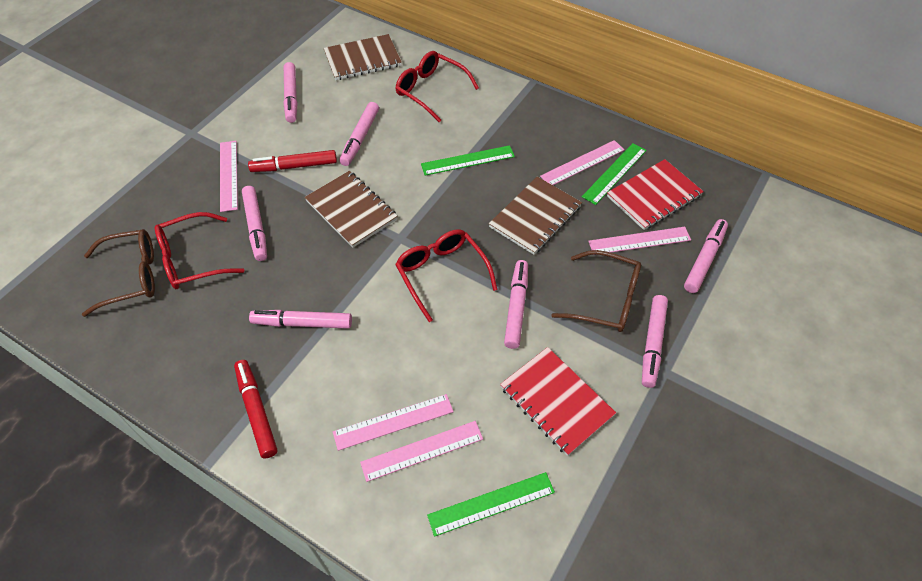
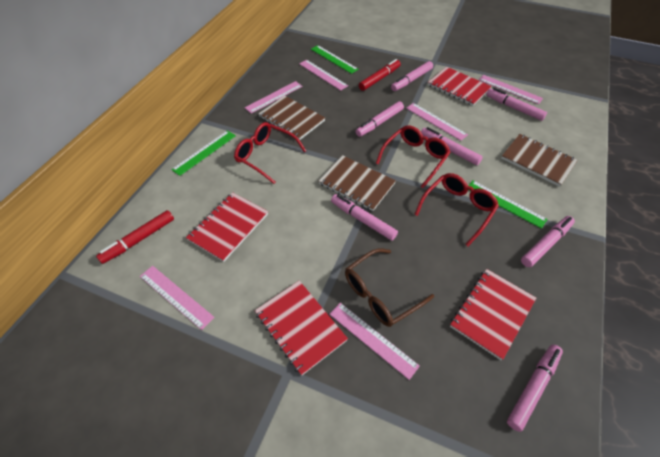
brown glasses: [82,229,155,317] [551,250,641,332] = 2 -> [345,248,434,327] = 1
pink ruler: [220,141,238,212] [333,394,454,451] [360,421,483,482] [540,140,624,185] [588,227,691,253] = 5 -> [140,266,214,330] [245,81,302,114] [299,60,348,91] [329,303,420,380] [406,103,468,141] [479,75,543,104] = 6
red notebook: [500,347,616,456] [607,159,704,230] = 2 -> [186,192,268,262] [254,281,348,376] [428,67,492,106] [450,269,536,360] = 4

